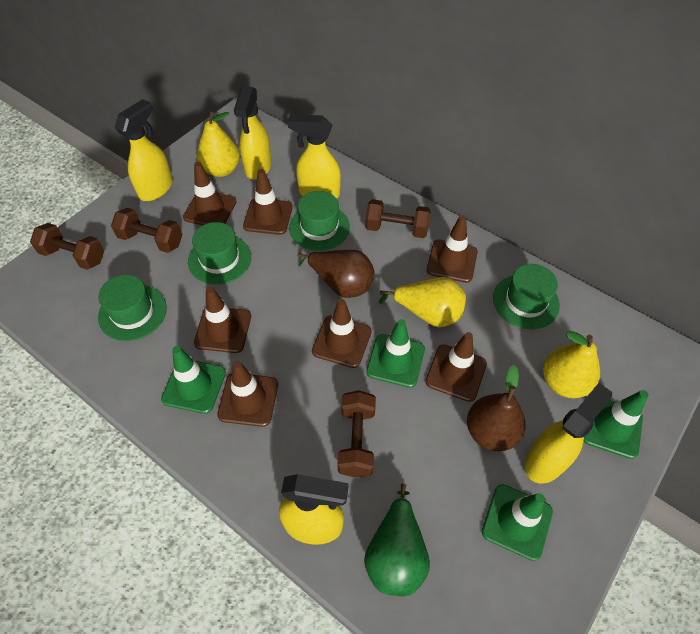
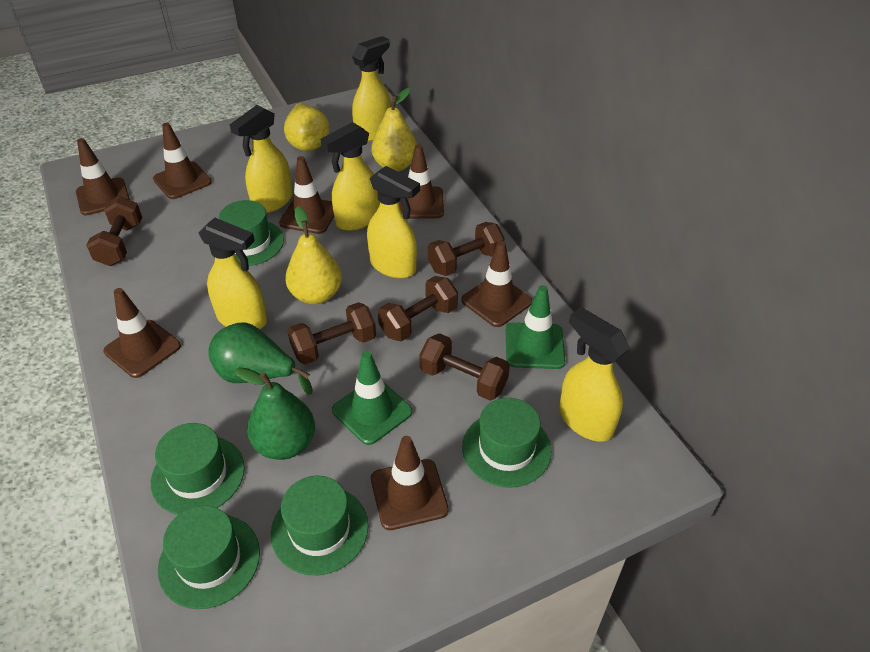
brown dumbbell: [30,223,104,270] [111,208,182,253] [337,390,376,477] [365,199,431,238] = 4 -> [86,196,142,266] [288,302,376,365] [378,276,458,341] [419,333,510,401] [428,222,504,276] = 5
brown pear: [297,250,375,298] [467,365,525,451] = 2 -> none = 0
green hat: [98,275,167,341] [188,222,251,285] [289,191,350,251] [493,264,560,329] = 4 -> [151,423,245,515] [158,505,260,609] [219,200,284,266] [271,476,368,575] [462,398,552,488] = 5
green pear: [364,483,430,596] = 1 -> [208,322,313,395] [235,367,315,460] = 2
green traffic cone: [161,346,226,414] [366,319,425,388] [482,484,553,561] [583,390,649,459] = 4 -> [332,351,412,445] [506,285,565,369] = 2
yellow spray bottle: [115,99,173,201] [234,86,272,180] [279,474,349,545] [287,114,341,199] [525,383,612,484] = 5 -> [198,218,267,329] [230,105,292,213] [321,122,379,231] [352,36,391,142] [367,166,420,278] [559,307,630,442] = 6

